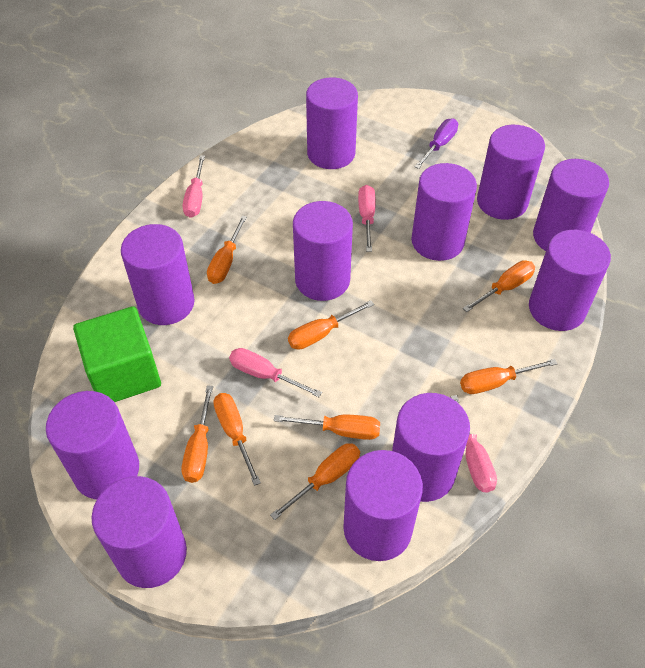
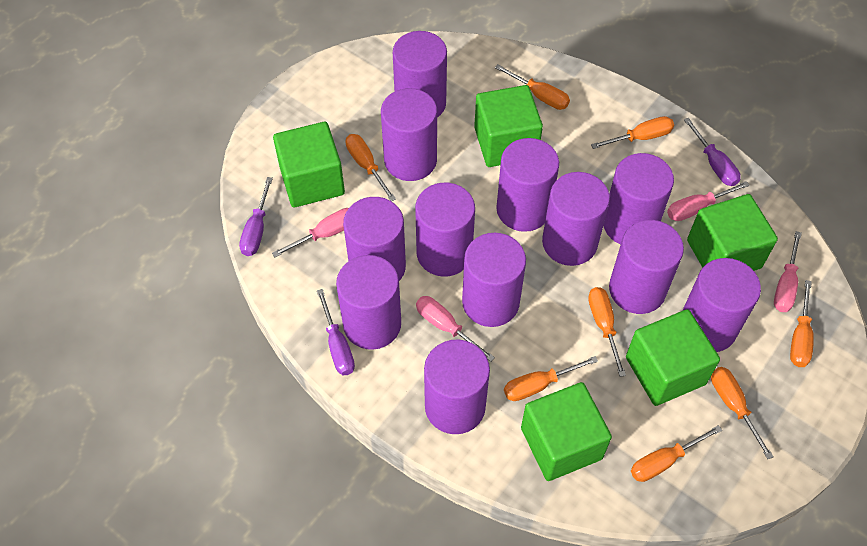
green cube: [73,306,161,402] = 1 -> [273,122,345,207] [474,85,543,167] [521,382,612,481] [626,309,720,406] [687,194,778,271] = 5
purple cylinder: [46,391,139,500] [92,476,187,588] [121,224,195,325] [293,201,353,301] [306,78,358,169] [343,450,423,561] [392,393,470,502] [411,163,477,261] [477,125,545,220] [529,230,611,331] [533,159,609,251] = 11 -> [336,255,401,350] [343,197,406,281] [381,88,437,181] [393,31,447,118] [415,183,475,277] [424,339,490,434] [462,233,526,327] [496,138,559,232] [542,172,610,266] [603,153,674,244] [609,220,684,314] [682,258,761,352] = 12
purple screwdriver: [414,118,458,169] = 1 -> [239,177,273,256] [317,289,355,375] [684,118,741,186] = 3

